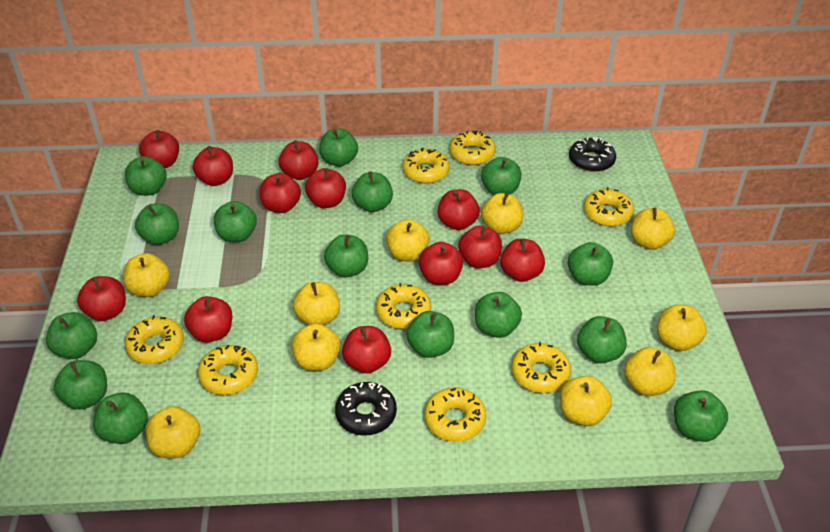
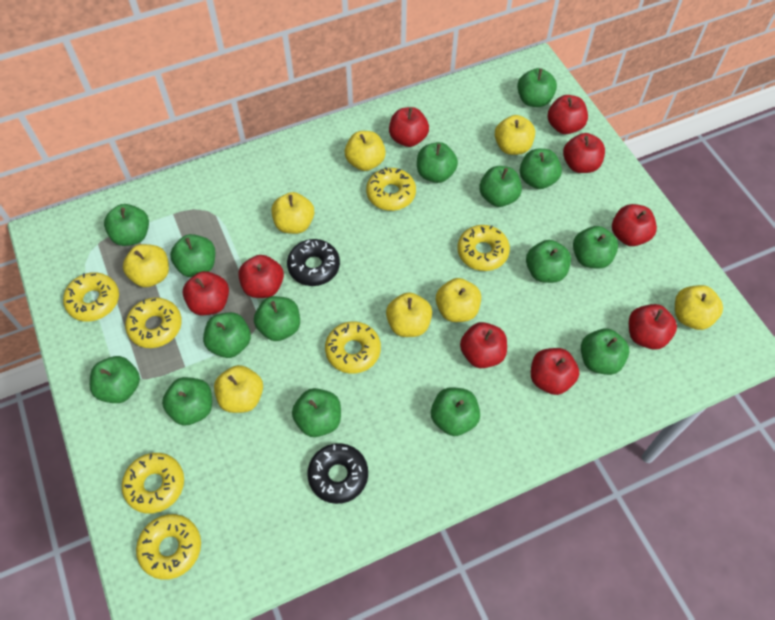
red apple: [77,276,126,321] [139,130,179,168] [184,296,232,342] [193,146,233,186] [260,173,301,213] [279,140,319,180] [305,168,346,208] [342,326,391,374] [419,242,463,285] [438,189,480,230] [458,226,502,268] [500,239,545,282] = 12 -> [183,271,229,315] [238,255,284,298] [389,107,429,147] [460,322,507,368] [531,348,579,395] [548,95,588,134] [563,133,605,173] [612,204,657,246] [629,304,677,350] = 9
yellow apple: [123,253,170,297] [146,406,200,458] [291,323,341,371] [293,282,340,325] [386,219,430,261] [481,193,523,234] [560,376,612,426] [624,347,676,396] [631,208,675,250] [657,305,707,351] = 10 -> [123,244,169,287] [214,365,263,413] [271,192,314,234] [345,131,386,171] [386,292,432,337] [436,278,481,322] [495,115,535,155] [675,285,723,330] = 8
yellow donut: [125,315,184,364] [198,345,258,395] [376,283,431,329] [403,147,450,184] [424,388,486,442] [450,131,496,165] [512,342,571,393] [584,187,634,226] = 8 -> [63,272,119,322] [121,453,184,514] [125,297,182,348] [136,514,201,580] [325,321,381,374] [366,167,416,211] [457,225,510,271] = 7

